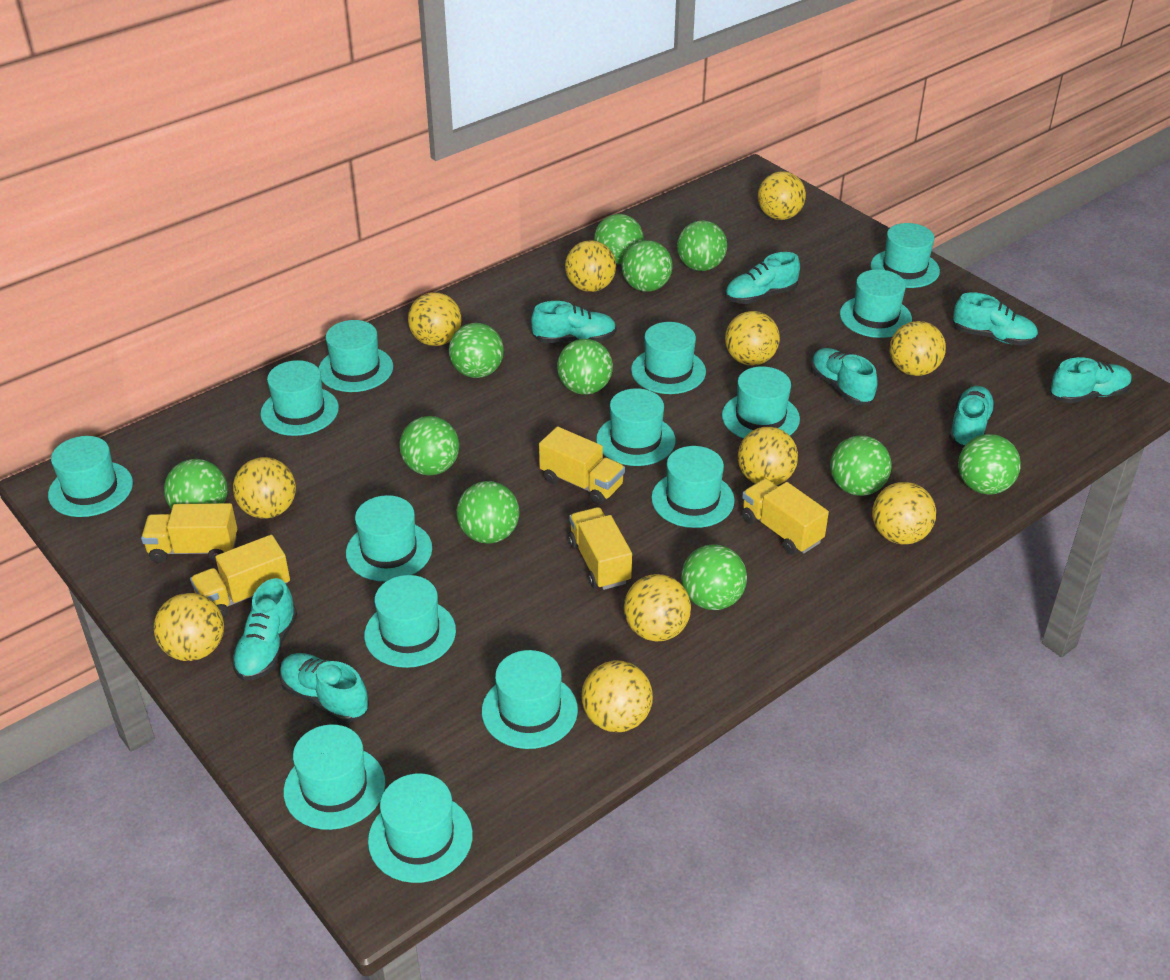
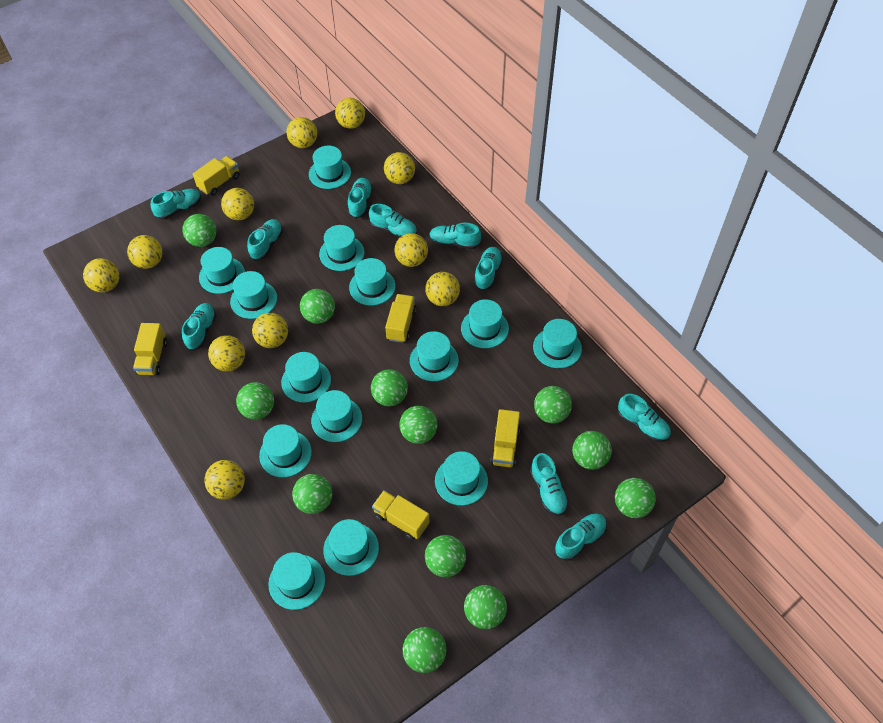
green ball: [164,459,228,509] [399,416,459,476] [449,323,504,378] [457,481,519,544] [557,339,613,395] [594,214,644,264] [621,240,673,292] [677,220,727,271] [681,544,747,610] [830,435,892,496] [958,434,1021,494] = 11 -> [182,214,216,247] [236,382,274,420] [292,474,332,514] [300,289,335,324] [371,369,408,406] [399,406,437,444] [403,627,447,673] [425,535,466,577] [464,585,507,629] [534,386,572,424] [572,431,612,470] [615,478,656,518] = 12
turquoise shoe: [232,578,297,681] [279,653,369,723] [531,301,617,343] [725,252,800,304] [811,348,878,405] [949,386,995,448] [953,292,1038,345] [1050,357,1132,403] = 8 -> [151,189,201,219] [182,303,216,351] [247,219,283,260] [348,178,373,218] [369,204,417,238] [429,223,481,249] [474,247,503,290] [530,453,569,516] [555,513,607,561] [618,394,671,442] = 10

